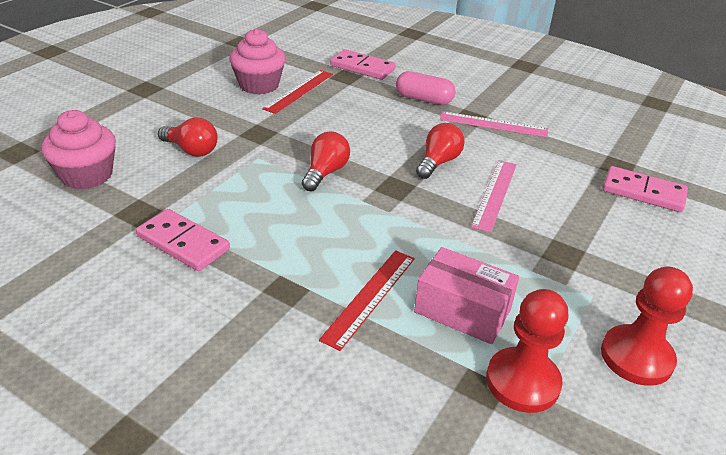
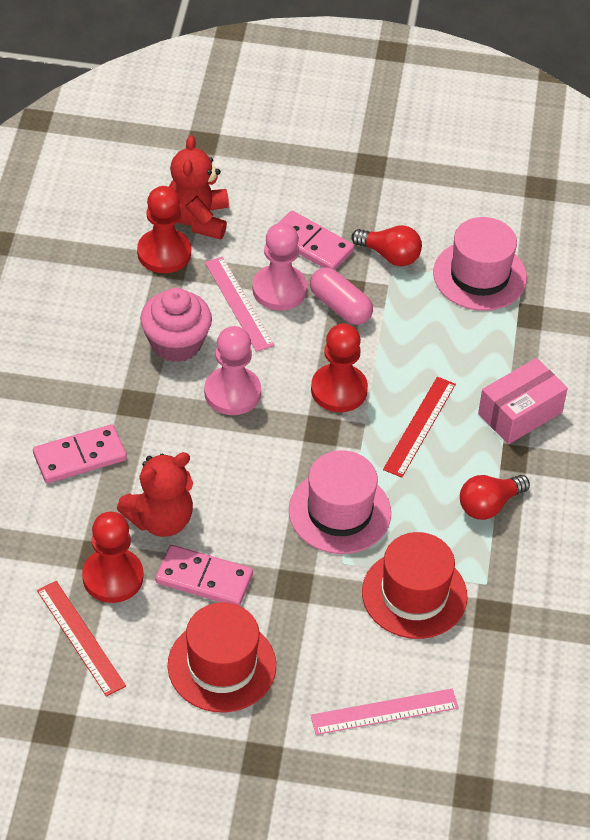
pink cupcake: [41,110,116,190] [229,29,286,95] = 2 -> [140,288,212,362] = 1
pink hat: none = 0 -> [289,450,391,554] [433,217,527,311] = 2
pink pawn: none = 0 -> [204,326,261,415] [252,223,307,310] = 2
red hat: none = 0 -> [168,602,276,713] [362,532,467,639] = 2
red light bulb: [158,117,218,157] [302,131,350,192] [416,123,465,179] = 3 -> [351,225,422,266] [460,475,530,520] = 2
red pawn: [486,289,569,413] [601,267,693,386] = 2 -> [82,512,143,603] [137,186,191,273] [311,323,368,412] = 3
red teddy bear: none = 0 -> [117,452,193,537] [169,135,229,240] = 2

